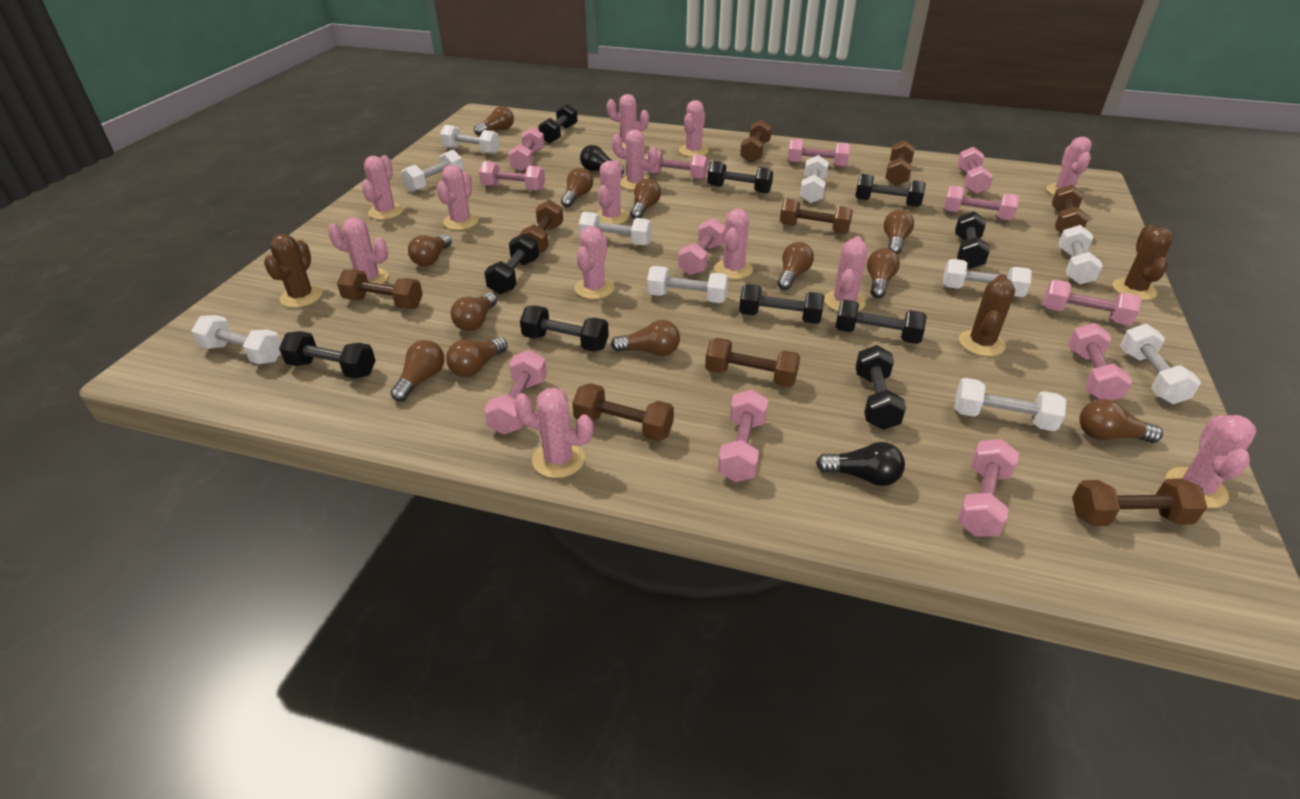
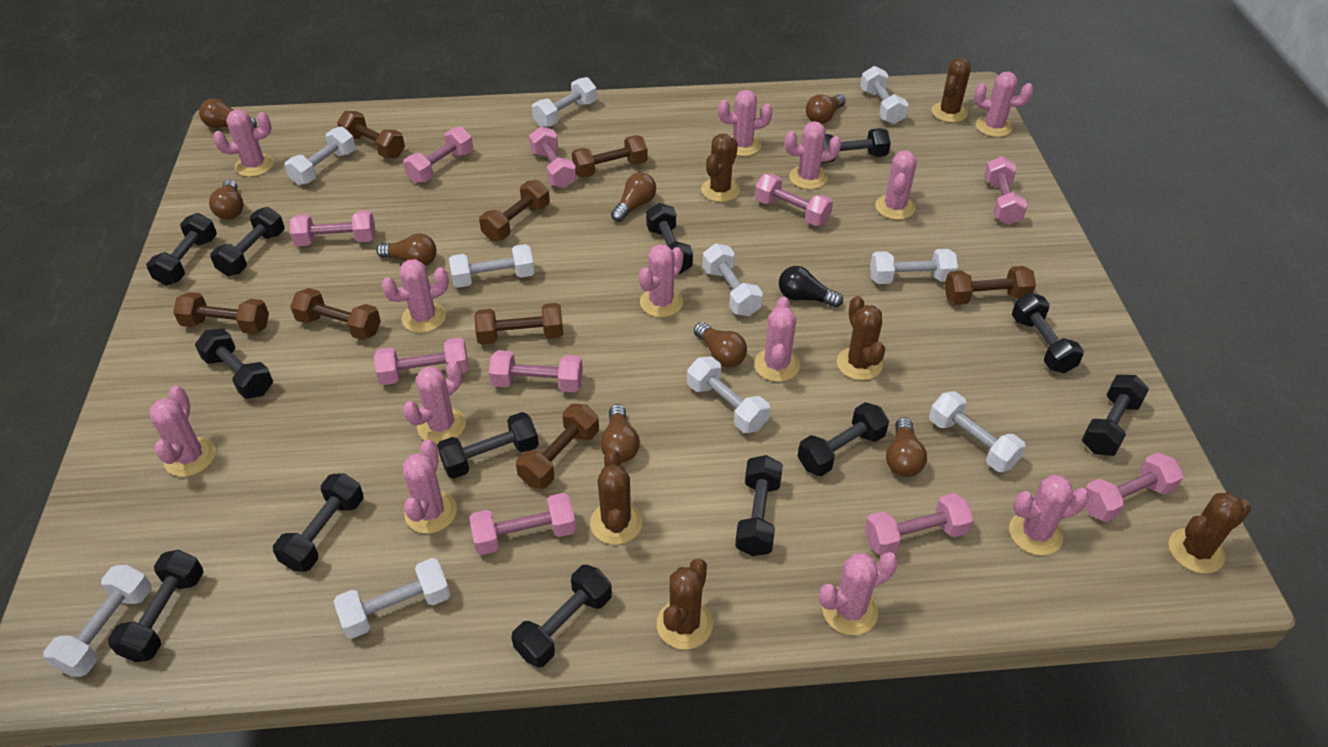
black dumbbell: [279,331,376,379] [484,233,539,295] [520,305,609,352] [538,104,578,144] [707,161,773,194] [739,284,825,324] [835,300,927,344] [855,174,926,207] [856,345,906,430] [955,211,990,269] = 10 -> [108,550,204,662] [146,213,217,286] [195,328,273,399] [210,207,285,276] [273,473,364,572] [437,412,539,479] [511,565,612,667] [646,203,693,274] [735,455,783,556] [798,402,889,476] [822,128,891,163] [1012,293,1084,373] [1082,375,1149,456] = 13
black light bulb: [580,145,624,174] [816,442,905,486] = 2 -> [779,266,843,308] = 1
brown cactus: [264,234,323,308] [959,274,1015,356] [1112,225,1173,300] = 3 -> [590,450,642,545] [657,558,713,649] [701,134,740,202] [837,296,885,380] [932,58,971,123] [1169,493,1251,574] = 6
brown dumbbell: [337,270,423,309] [519,200,563,253] [572,383,674,442] [705,338,800,387] [740,120,772,162] [780,198,853,234] [885,140,915,186] [1052,185,1088,233] [1072,478,1207,526] = 9 -> [173,292,269,334] [290,288,381,340] [337,111,405,158] [474,303,563,345] [479,180,550,241] [516,404,599,489] [572,135,648,178] [945,266,1036,305] = 8
brown light bulb: [390,340,444,401] [408,234,452,266] [446,337,508,377] [451,292,497,331] [474,106,514,135] [561,168,593,208] [611,320,680,356] [630,178,661,219] [777,242,814,290] [867,248,900,298] [884,210,914,254] [1079,399,1163,443] = 12 -> [199,99,257,129] [209,180,244,220] [376,233,437,266] [600,404,640,463] [611,172,656,222] [694,322,747,368] [806,94,846,124] [886,418,927,477] = 8
pink dumbbell: [479,161,545,191] [484,350,547,435] [509,127,544,171] [645,150,708,180] [678,218,725,275] [718,389,768,482] [788,139,850,168] [943,186,1019,221] [957,147,993,194] [957,439,1019,537] [1042,280,1142,325] [1068,323,1132,401] = 12 -> [290,211,375,246] [374,338,468,385] [403,127,473,183] [469,493,576,555] [489,350,583,392] [529,126,576,188] [755,174,833,226] [865,493,973,556] [984,156,1027,225] [1085,452,1184,522] = 10

